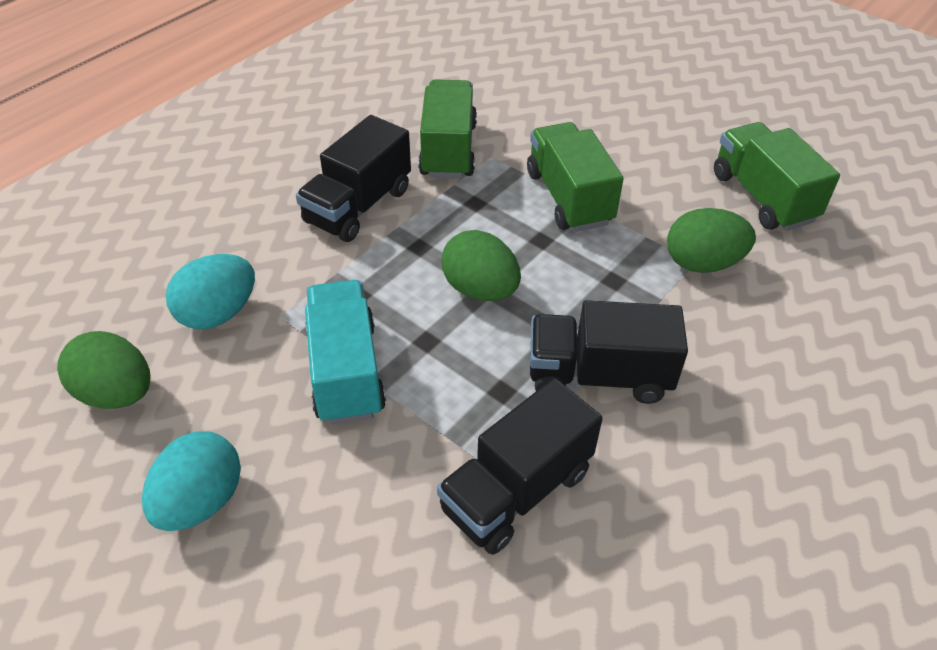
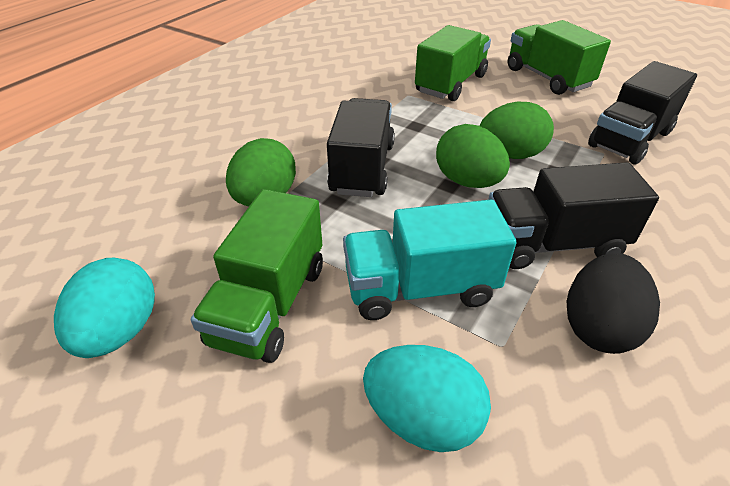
black egg: none = 0 -> [567,253,660,354] = 1

